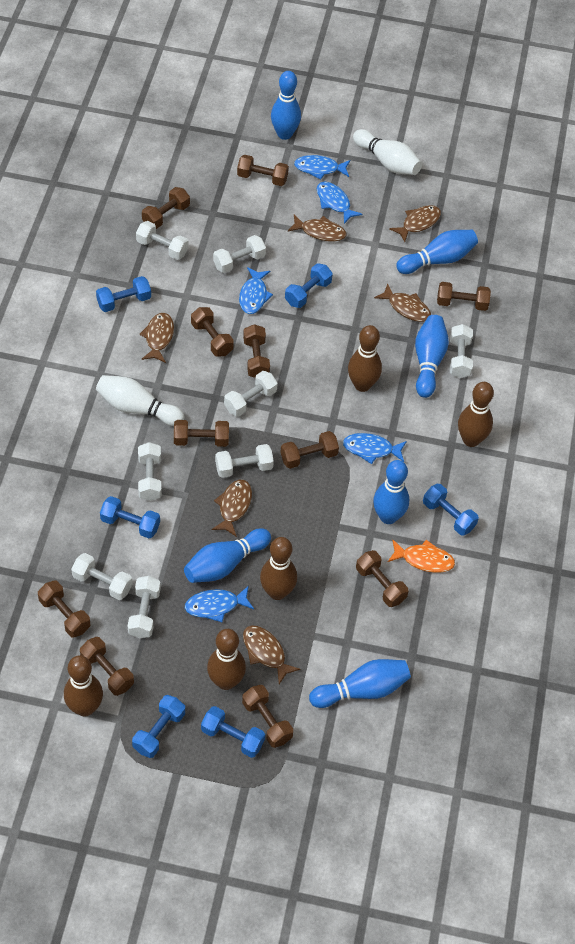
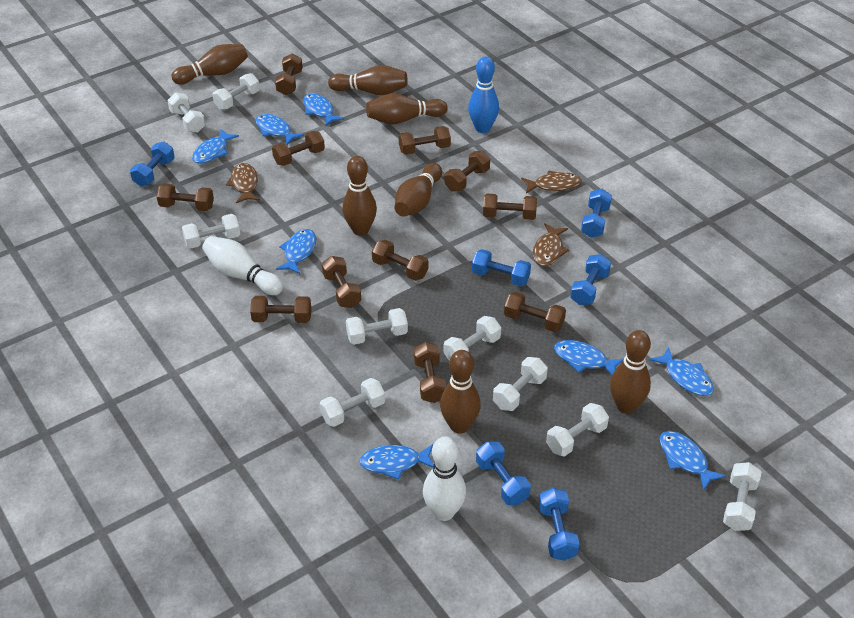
blue bowling pin: [184,528,271,583] [271,71,301,140] [309,659,411,708] [373,460,409,524] [396,230,478,274] [415,315,449,398] = 6 -> [468,57,499,133] = 1
blue fish: [185,586,254,622] [239,267,273,314] [294,155,350,180] [317,182,363,224] [343,433,407,464] = 5 -> [192,129,239,164] [255,114,304,145] [276,229,316,274] [303,93,344,127] [359,444,434,480] [554,340,624,375] [649,347,714,396] [660,431,726,491] = 8
brown bowling pin: [64,655,103,717] [207,629,246,690] [260,537,297,600] [348,325,382,392] [458,382,494,447] = 5 -> [172,44,248,85] [328,65,408,95] [342,156,377,236] [366,93,448,124] [395,163,442,217] [440,350,481,434] [610,330,651,414] = 7
brown fish: [139,313,174,363] [212,480,252,537] [243,625,301,684] [288,215,346,242] [374,283,431,322] [389,205,441,242] = 6 -> [226,163,260,203] [521,170,582,194] [533,223,569,266] = 3
orange fish: [388,540,455,573] = 1 -> none = 0
white dumbbell: [71,553,132,600] [128,576,161,638] [136,221,188,260] [138,442,162,501] [213,235,266,273] [215,444,274,478] [224,371,278,417] [450,324,473,378] = 8 -> [167,93,205,133] [182,214,240,249] [212,73,260,110] [319,378,385,427] [346,308,408,345] [443,316,501,361] [493,357,548,411] [546,403,609,456] [723,462,761,531] = 9

